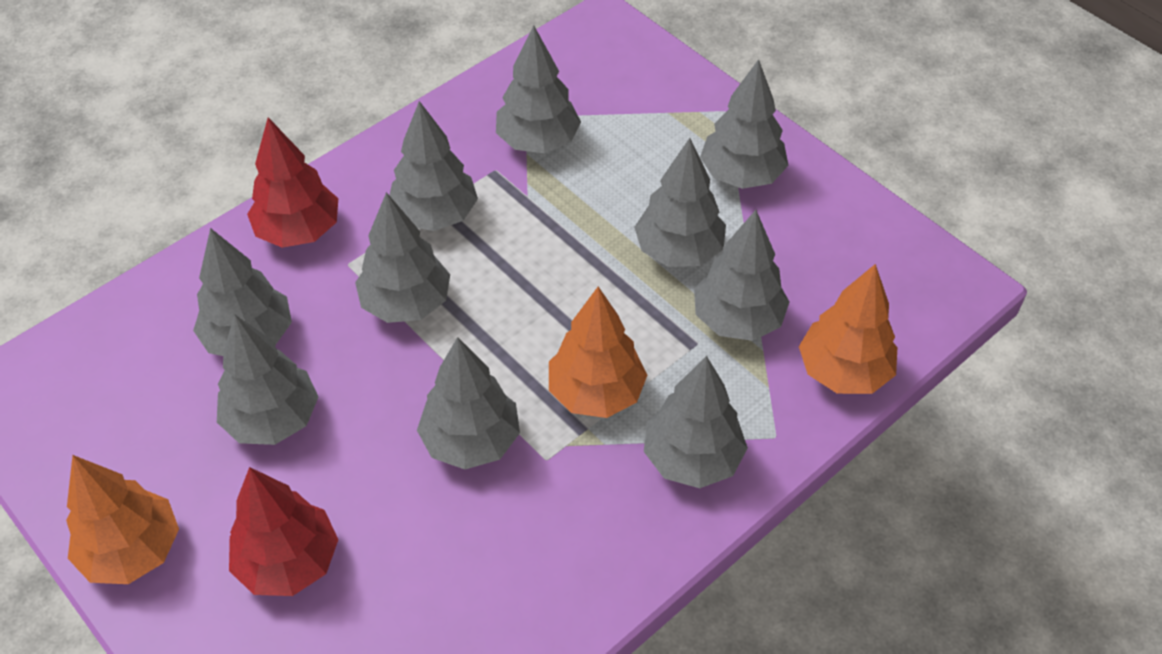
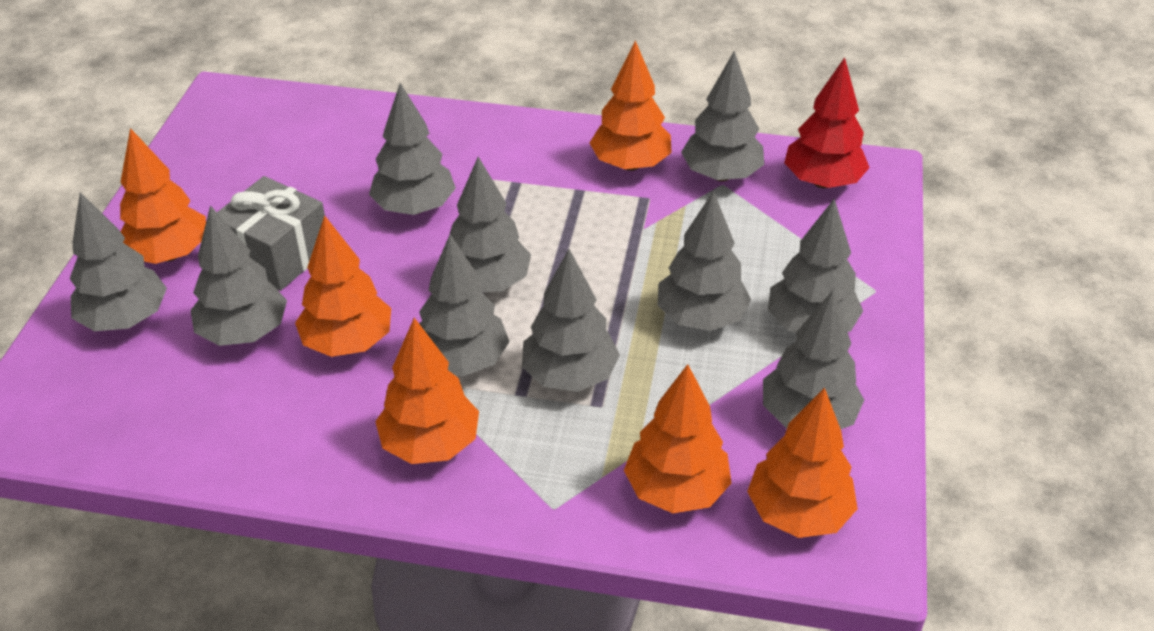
grey gift: none = 0 -> [217,176,325,291] = 1
orange tree: [66,455,179,584] [549,287,647,418] [799,264,897,394] = 3 -> [120,128,206,264] [295,215,391,357] [375,318,479,464] [590,40,672,171] [624,364,731,513] [747,388,858,538] = 6
red tree: [229,467,338,596] [247,117,338,248] = 2 -> [784,57,870,188] = 1

